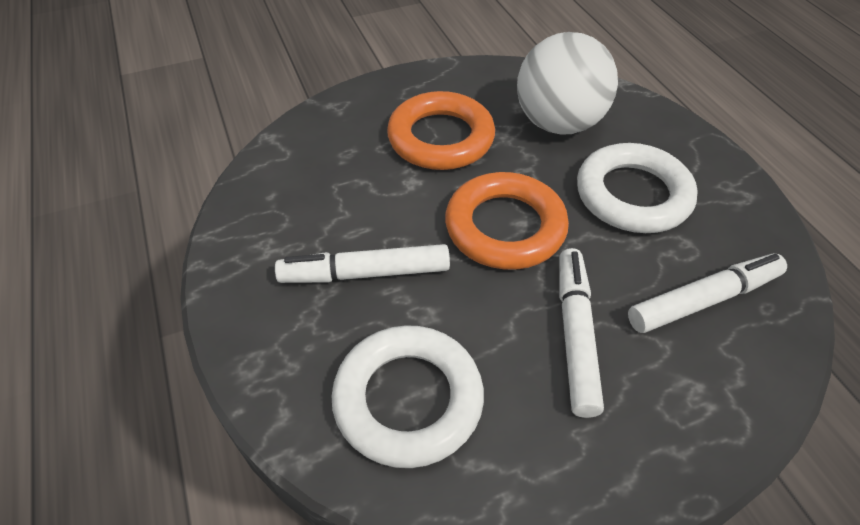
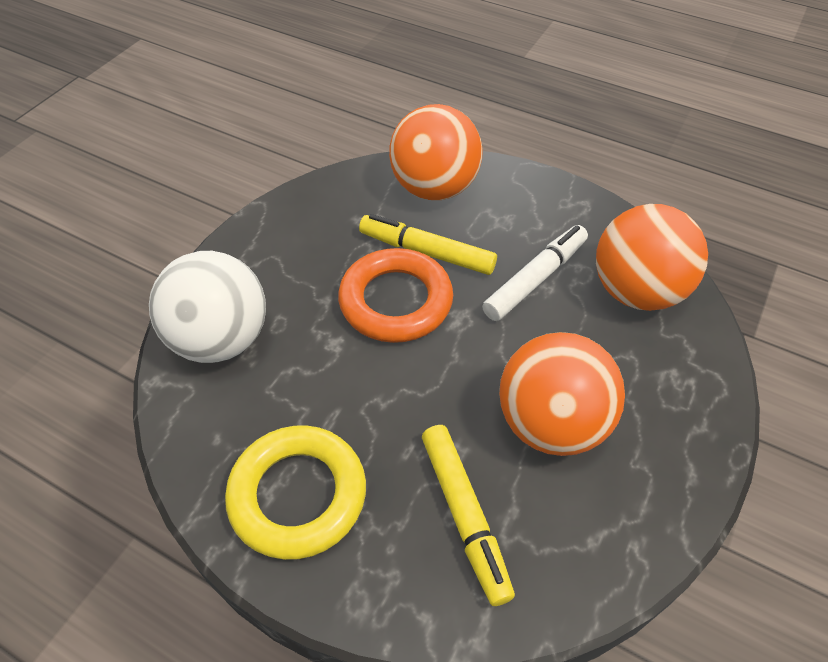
orange ball: none = 0 -> [389,104,483,200] [499,332,625,456] [596,204,708,311] = 3
orange ring: [387,91,495,170] [445,172,569,270] = 2 -> [338,248,453,343] = 1
white marker: [275,244,450,283] [559,248,604,418] [628,253,787,333] = 3 -> [482,225,588,321] = 1
white ring: [331,325,484,468] [577,143,698,233] = 2 -> none = 0
yellow marker: none = 0 -> [359,214,497,275] [422,425,515,606] = 2
yellow ring: none = 0 -> [225,425,366,560] = 1

